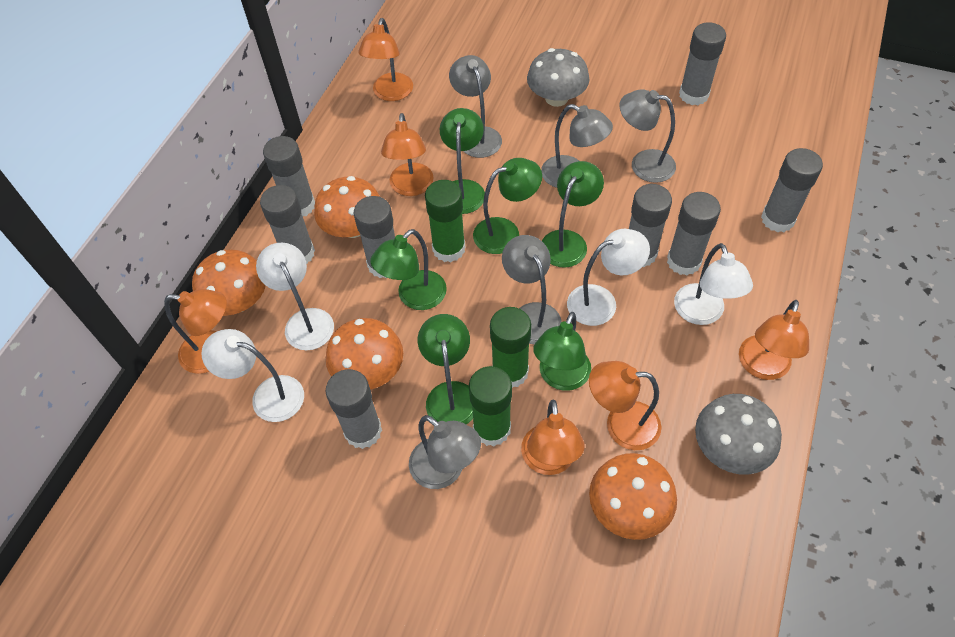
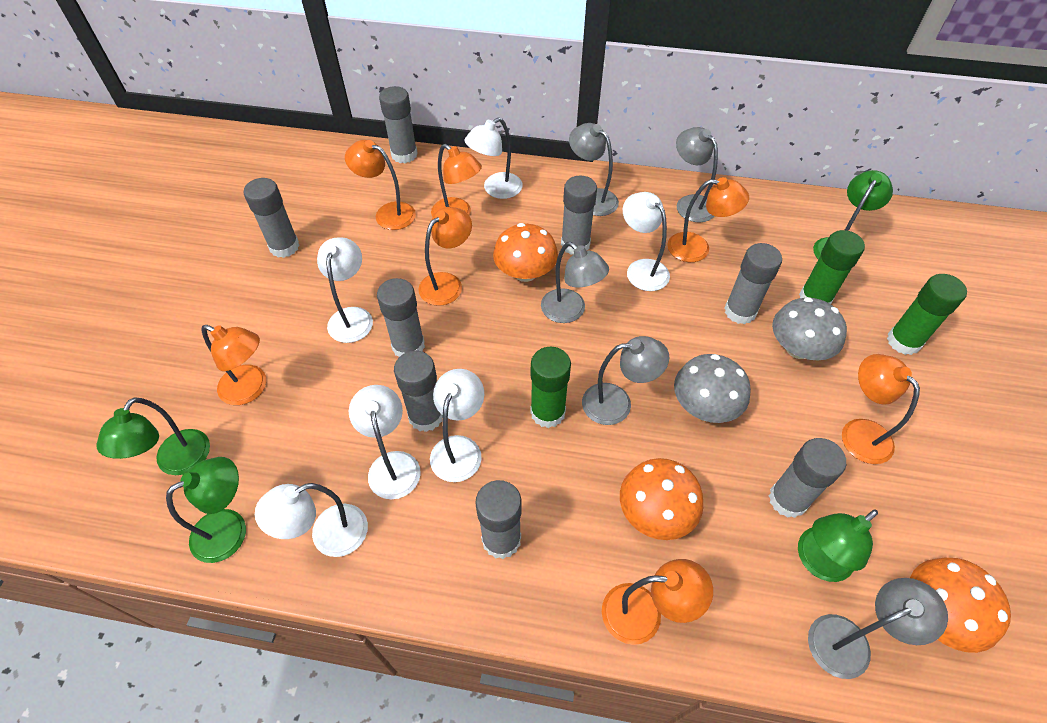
green lamp: [370,229,447,310] [418,314,473,424] [440,108,485,214] [473,158,542,254] [533,312,591,391] [542,161,604,268] = 6 -> [96,397,210,475] [166,457,246,563] [798,510,878,582] [813,170,893,259] = 4
orange lamp: [164,289,227,374] [358,18,413,101] [381,113,433,196] [521,400,585,475] [589,361,661,450] [739,300,809,380] = 6 -> [201,325,266,405] [345,140,416,230] [418,207,472,306] [431,144,482,217] [602,559,713,645] [668,177,749,262] [842,354,920,464] = 7
orange mushroom: [192,250,266,316] [314,176,380,238] [326,318,403,390] [589,453,677,540] = 4 -> [493,223,558,282] [620,458,703,540] [910,558,1011,653] = 3
white lamp: [201,329,304,422] [256,243,334,350] [567,229,650,326] [674,243,753,325] = 4 -> [255,483,368,557] [317,237,373,343] [349,385,421,499] [430,369,484,482] [464,117,523,199] [623,192,670,291] = 6

